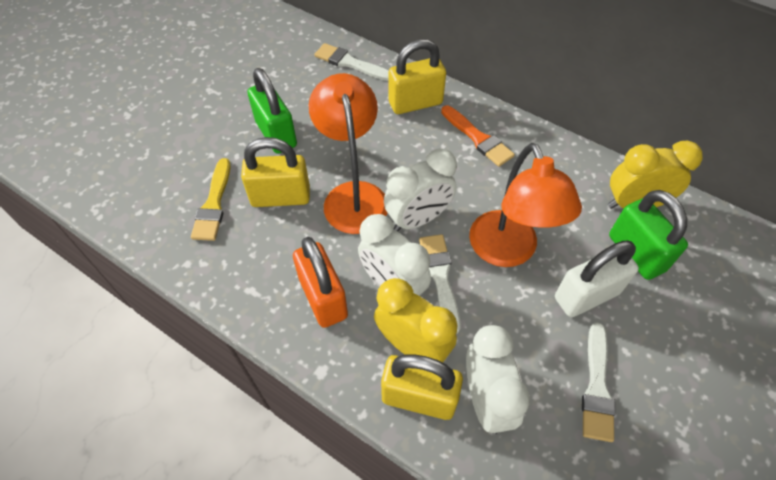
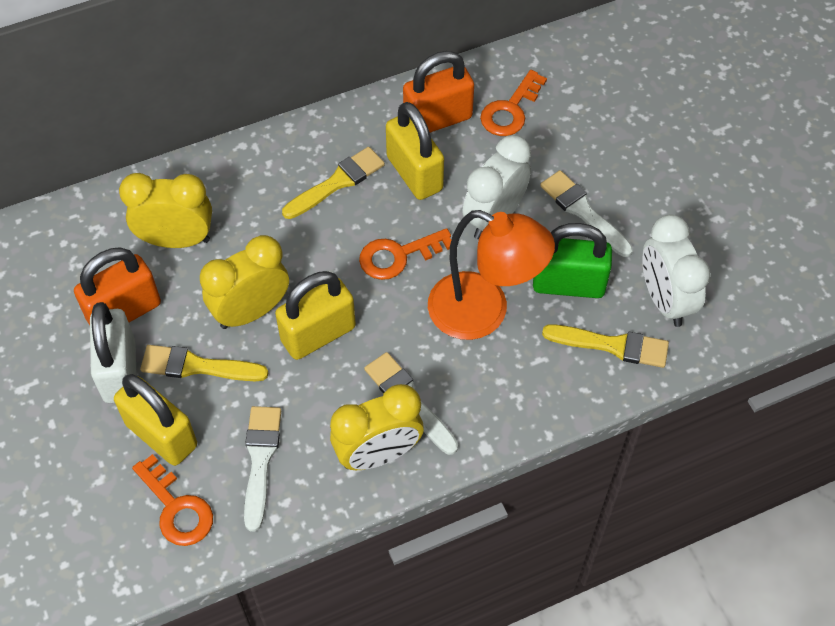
green padlock: [247,68,297,154] [609,190,688,280] = 2 -> [533,223,612,298] = 1
orange brush: [441,106,515,167] = 1 -> none = 0
orange key: none = 0 -> [132,454,213,546] [359,228,451,280] [480,70,547,136] = 3
orange lamp: [309,73,387,234] [469,143,582,267] = 2 -> [428,210,555,340] = 1
orange padlock: [293,237,348,328] = 1 -> [74,247,161,325] [403,51,474,133] = 2
white clock: [358,214,431,296] [384,148,457,232] [466,325,530,434] = 3 -> [463,135,531,239] [642,215,710,327] = 2
yellow brush: [191,158,231,241] = 1 -> [140,345,268,381] [282,147,385,219] [542,324,669,368] = 3
yellow clock: [374,278,458,363] [608,140,703,209] = 2 -> [119,173,212,248] [200,235,289,329] [330,384,424,470] = 3

